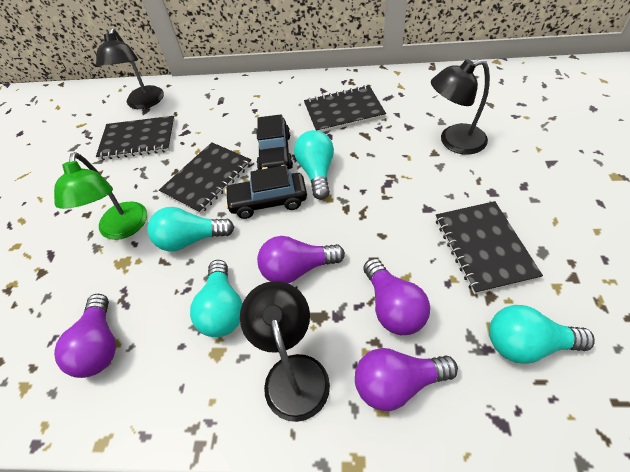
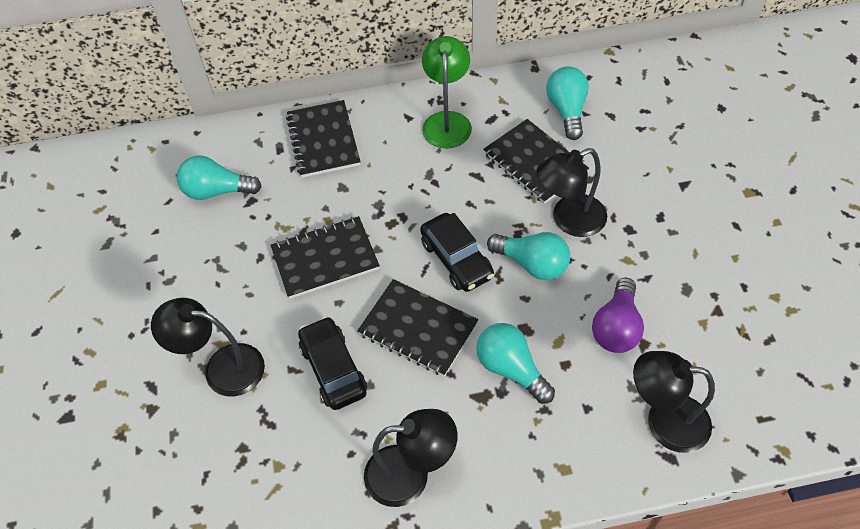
black lamp: [96,28,164,109] [240,281,330,422] [431,59,490,155] = 3 -> [151,298,265,397] [364,409,458,507] [536,148,607,237] [633,351,715,453] = 4
purple light bulb: [54,294,116,378] [257,236,345,283] [355,348,458,411] [363,258,430,335] = 4 -> [592,278,644,353] = 1

